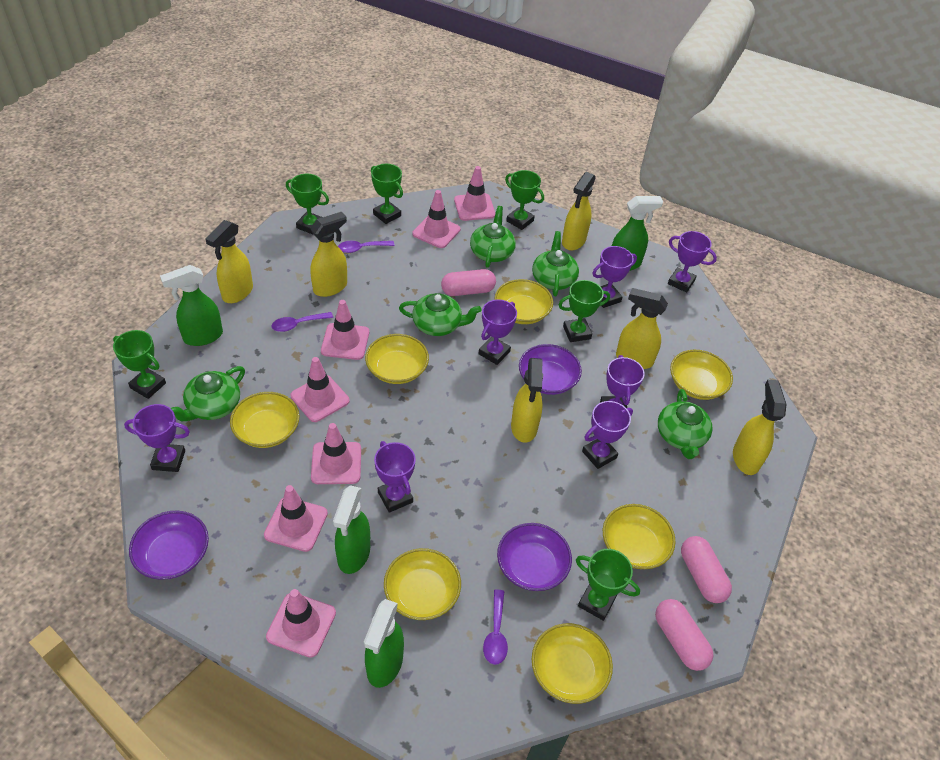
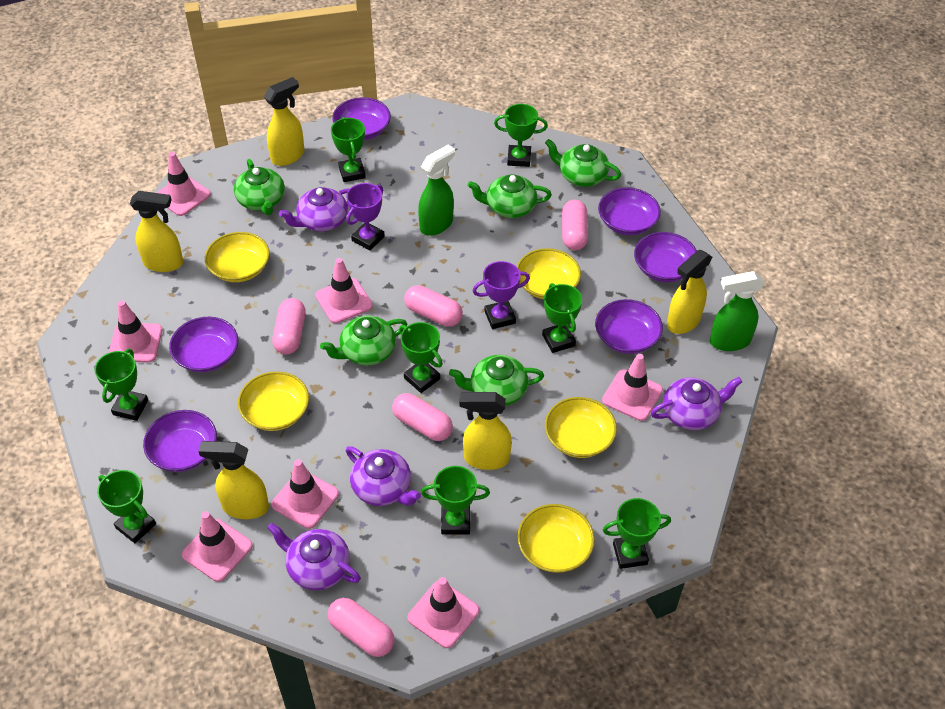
green spray bottle: [160,265,223,346] [333,485,370,574] [364,599,404,688] [612,196,663,271] = 4 -> [418,145,455,236] [710,271,764,351] = 2
green trophy: [113,330,166,399] [286,174,329,235] [371,164,403,224] [505,170,544,230] [558,280,610,342] [576,549,640,621] = 6 -> [94,349,148,421] [97,470,156,543] [331,117,366,182] [399,322,443,393] [421,466,490,534] [494,104,548,167] [542,283,582,353] [603,498,671,569] = 8
pink capsule: [441,269,496,296] [655,599,714,671] [681,536,732,603] = 3 -> [272,298,306,354] [327,598,395,657] [392,393,453,441] [404,285,463,327] [562,200,588,250] = 5
purple bowl: [129,511,209,580] [497,523,572,591] [519,344,582,395] = 3 -> [143,410,217,472] [169,317,238,372] [332,97,391,140] [595,299,663,354] [598,187,661,235] [634,232,697,282] = 6
purple spoon: [271,312,333,332] [338,241,395,253] [483,590,508,665] = 3 -> none = 0
purple teapot: none = 0 -> [268,523,361,590] [279,187,349,232] [346,446,421,506] [651,377,742,430] = 4
purple trophy: [124,404,190,472] [374,441,416,513] [479,299,517,365] [582,401,633,469] [592,246,637,308] [600,355,645,408] [668,231,717,292] = 7 -> [346,183,385,251] [472,261,530,329] = 2
yellow bowl: [230,392,300,448] [365,334,429,384] [384,548,461,620] [495,279,553,324] [532,623,613,704] [603,504,676,569] [670,350,733,400] = 7 -> [205,232,270,282] [238,371,309,431] [517,248,581,299] [517,504,595,573] [545,397,617,458] = 5
yellow spray bottle: [205,220,253,303] [310,212,347,297] [511,358,543,443] [562,172,596,250] [616,288,668,369] [733,380,787,475] = 6 -> [130,191,183,272] [198,441,269,519] [264,77,304,166] [460,392,512,470] [667,250,712,334] = 5

